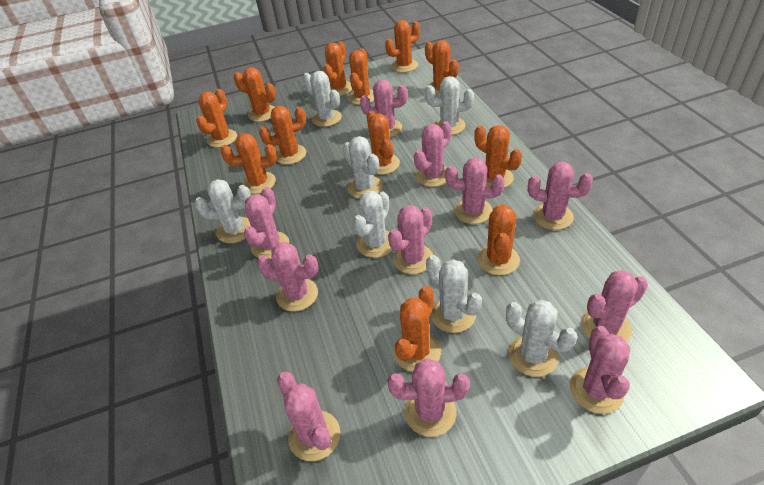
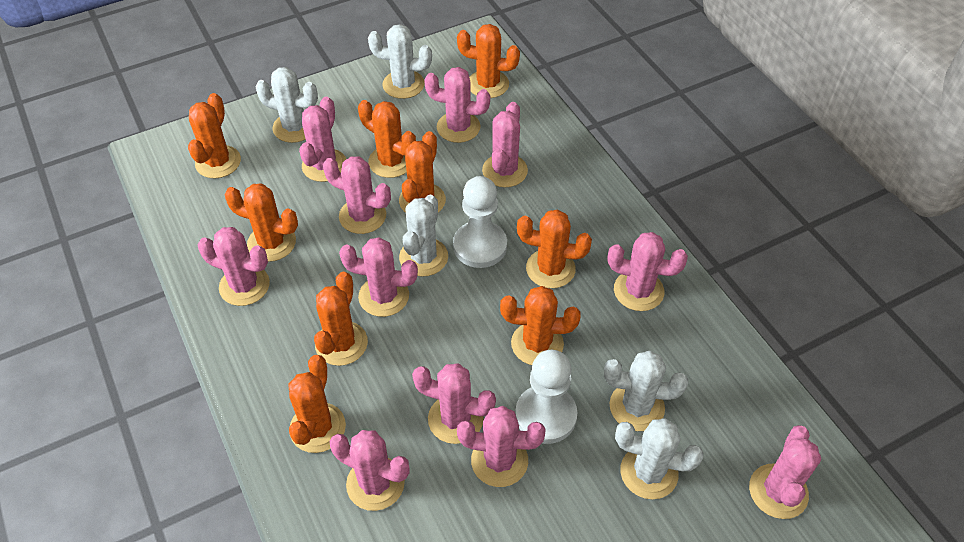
orange cactus: [196,89,237,148] [221,134,277,194] [234,67,276,122] [259,106,306,165] [323,41,352,96] [348,48,374,105] [367,111,400,175] [385,20,420,73] [394,286,441,372] [425,40,459,96] [474,125,522,188] [477,204,520,275] = 12 -> [188,93,241,178] [224,183,298,262] [289,355,346,453] [314,272,368,366] [358,100,416,178] [399,131,446,213] [457,24,520,98] [500,286,581,365] [517,209,592,288] = 9
white cactus: [195,179,251,243] [303,71,342,127] [343,136,383,199] [353,191,392,258] [425,76,474,135] [426,255,482,333] [506,300,577,377] = 7 -> [256,67,318,143] [368,24,432,99] [399,195,448,277] [604,351,688,431] [615,418,704,499] = 5
white pawn: none = 0 -> [453,176,507,268] [515,350,578,444] = 2

